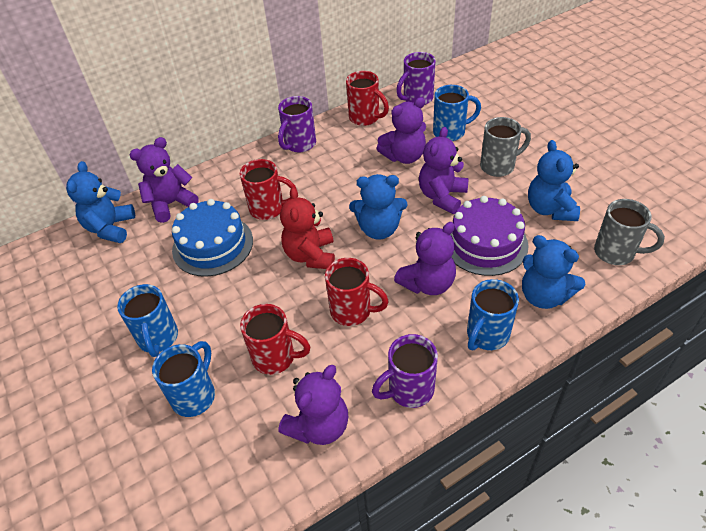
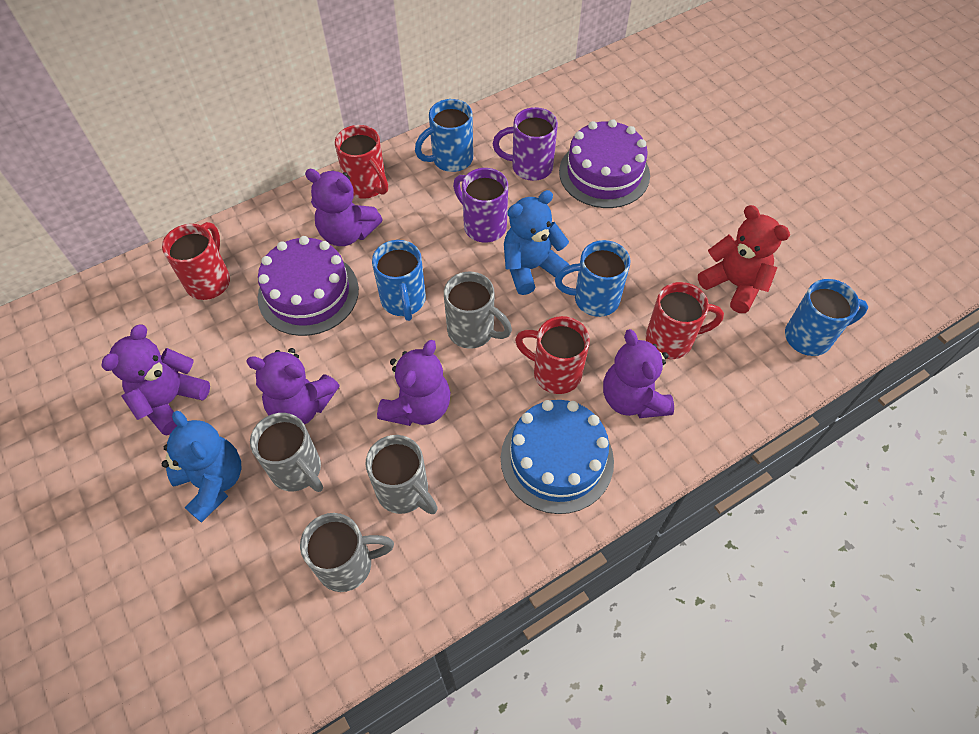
blue teddy bear: [66,161,135,243] [349,174,407,240] [522,235,585,309] [528,140,580,221] = 4 -> [162,411,242,523] [504,190,570,295] = 2
grey mug: [480,117,531,177] [594,199,665,265] = 2 -> [250,413,323,492] [300,513,394,592] [366,435,438,514] [444,272,512,349] = 4
purple cake: [450,196,529,276] = 1 -> [258,236,359,336] [559,119,650,208] = 2
purple mug: [278,96,316,153] [372,334,438,408] [396,52,436,105] = 3 -> [453,168,508,243] [493,107,558,181] = 2

